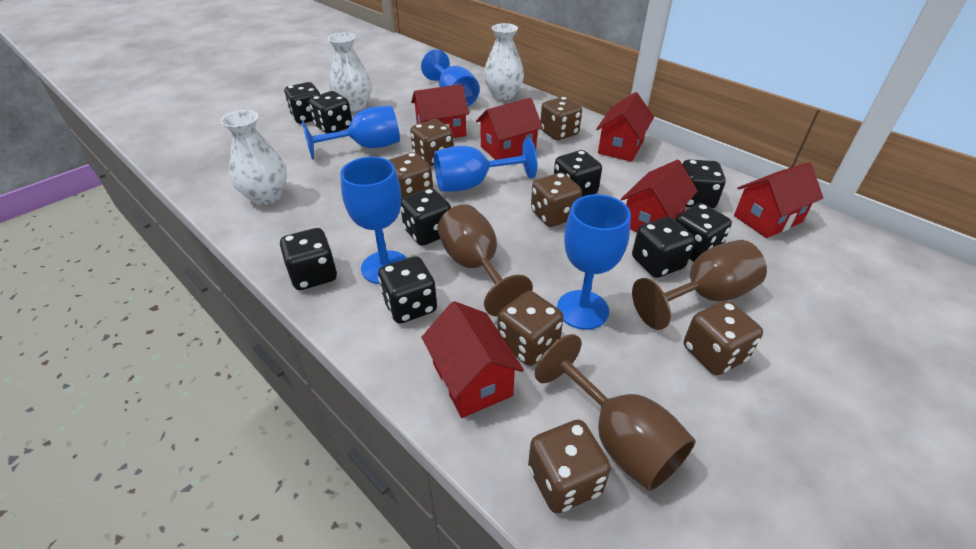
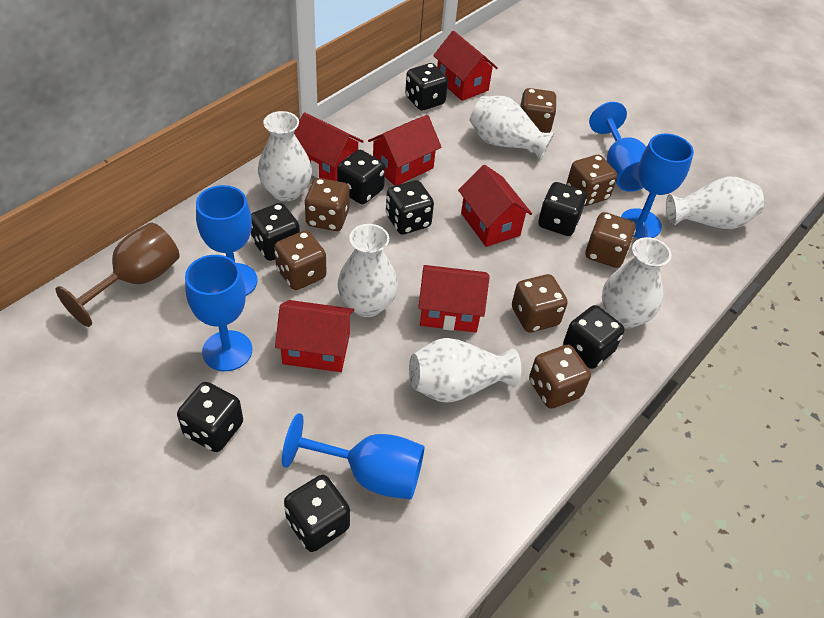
black dice: [280,228,337,290] [284,82,320,124] [309,91,352,133] [378,256,437,324] [401,188,451,246] [554,150,602,197] [632,217,695,278] [675,203,732,262] [682,159,726,208] = 9 -> [177,382,243,452] [251,203,300,261] [284,475,350,552] [337,150,385,204] [386,180,434,235] [405,63,448,111] [538,182,587,236] [563,305,625,369] = 8
brown goblet: [437,204,533,317] [535,334,696,491] [632,240,767,330] = 3 -> [56,223,180,327] = 1
white vase: [220,110,287,205] [328,33,372,112] [484,23,524,100] = 3 -> [258,111,312,202] [338,224,398,317] [409,338,521,403] [470,96,555,160] [602,237,671,329] [666,177,764,229] = 6

